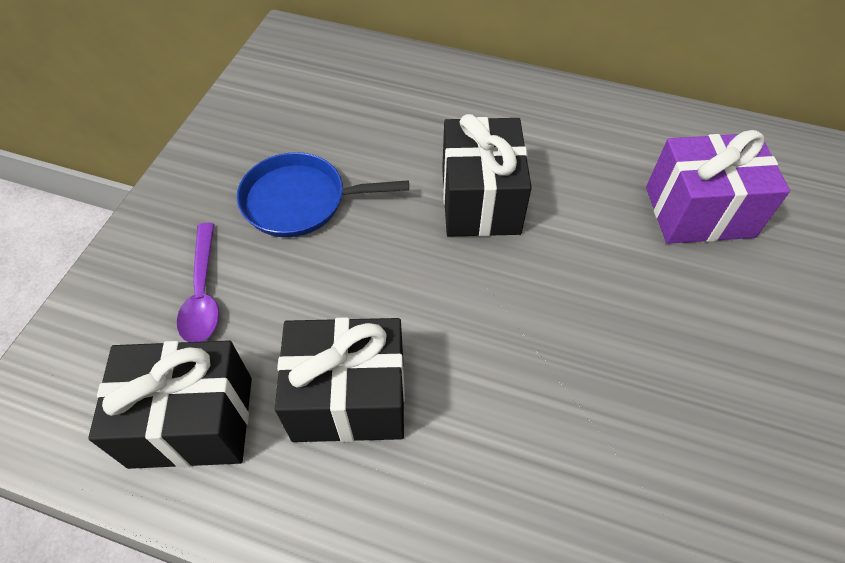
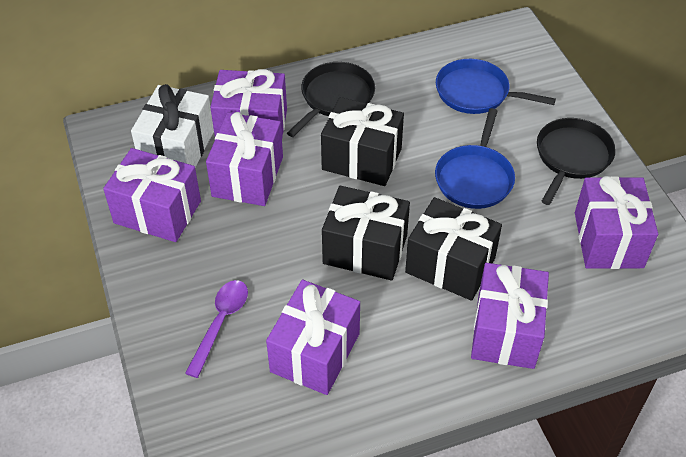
black pan: none = 0 -> [287,62,375,137] [537,118,616,205] = 2
blue pan: [237,152,409,237] = 1 -> [435,108,515,209] [436,59,556,114] = 2
purple gift: [646,130,790,244] = 1 -> [103,148,201,242] [206,112,283,206] [210,69,287,136] [266,280,360,395] [471,263,549,369] [575,176,658,269] = 6
white gift: none = 0 -> [131,84,214,167] = 1

